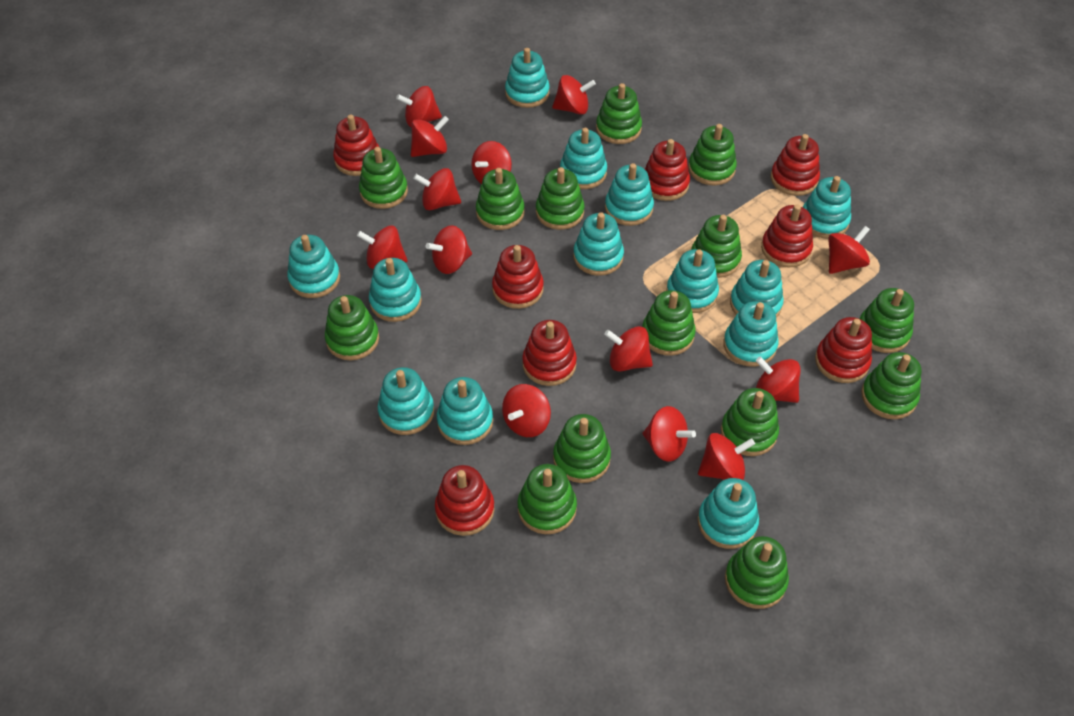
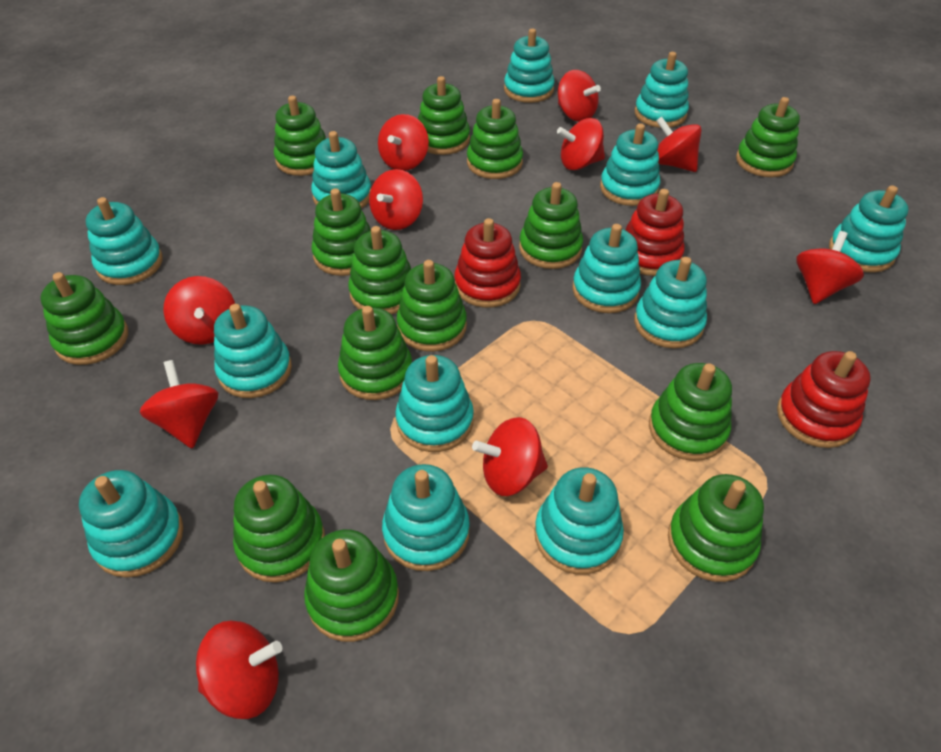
red spinning top: [357,226,408,269] [396,86,442,127] [411,116,449,157] [413,168,461,210] [426,225,472,274] [471,141,512,184] [502,384,551,437] [552,75,596,115] [604,326,653,372] [642,406,696,462] [698,433,755,480] [756,357,801,403] [829,226,870,274] = 13 -> [140,360,218,448] [163,276,235,345] [196,621,282,719] [369,169,423,230] [378,114,429,171] [472,417,548,496] [557,118,605,170] [558,70,601,122] [656,116,702,172] [797,231,864,304] = 10
red stacking toy: [333,115,379,176] [435,465,495,536] [492,245,544,309] [522,320,577,386] [645,139,690,201] [761,204,813,267] [771,134,820,196] [815,317,872,383] = 8 -> [454,218,521,308] [625,189,685,276] [777,351,871,448] = 3

